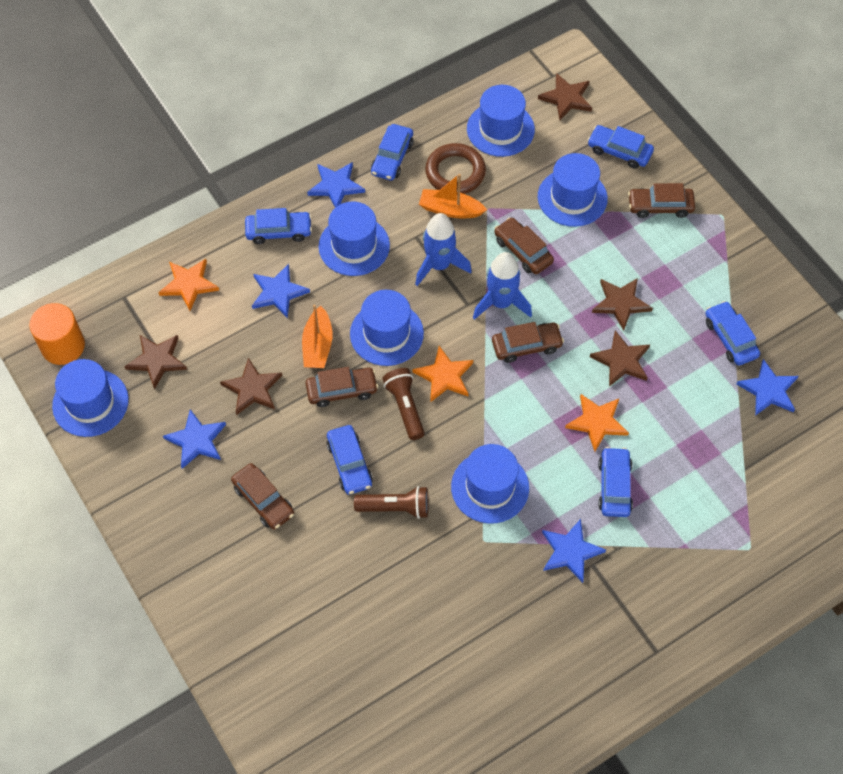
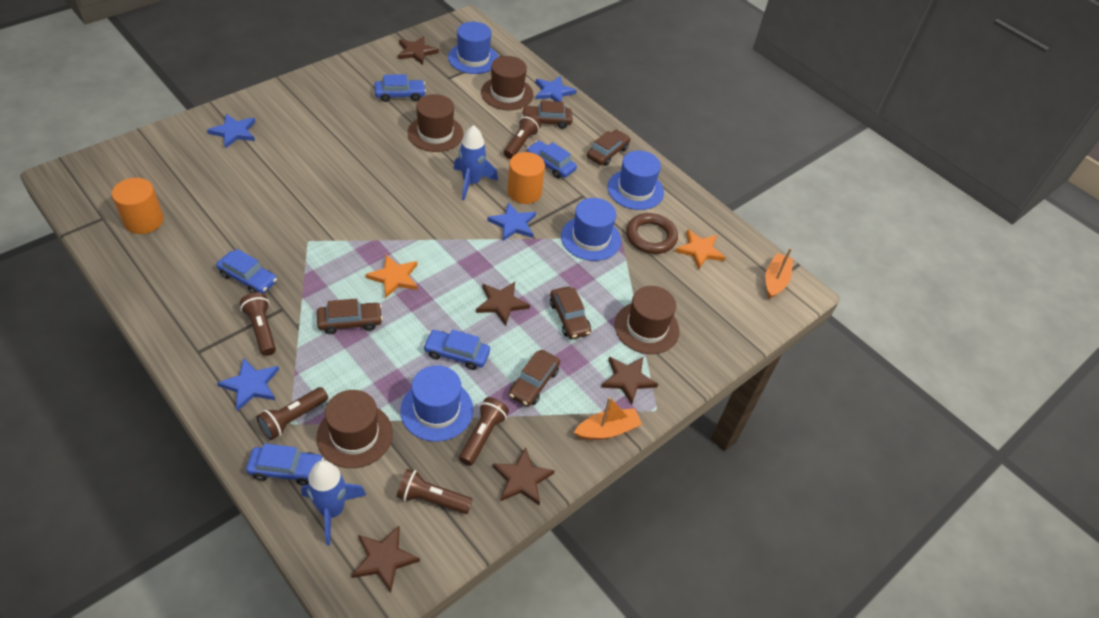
blue car: [245,208,312,244] [326,425,373,495] [371,124,414,180] [588,125,654,169] [598,447,633,517] [705,301,760,366] = 6 -> [216,249,277,294] [246,443,324,486] [374,74,426,102] [423,329,490,370] [527,141,577,178] = 5
blue hat: [52,359,129,437] [318,201,390,276] [350,290,424,366] [451,444,529,523] [467,85,535,157] [538,153,608,227] = 6 -> [400,365,473,442] [448,22,498,74] [561,198,621,261] [607,150,664,210] = 4
blue star: [163,409,226,469] [252,264,310,318] [307,162,365,208] [542,519,606,583] [736,359,798,416] = 5 -> [207,114,255,149] [217,358,279,411] [487,202,536,241] [536,76,577,102] = 4
brown flashlight: [354,486,429,519] [382,368,425,440] = 2 -> [240,292,276,356] [257,387,328,440] [397,469,473,514] [459,397,509,466] [504,114,541,159] = 5
brown hat: none = 0 -> [316,390,393,468] [407,94,464,152] [481,56,534,110] [615,286,680,354] = 4
orange cylinder: [29,303,85,365] = 1 -> [112,178,164,234] [507,152,545,204] = 2
orange star: [158,259,219,311] [412,346,473,402] [565,394,629,451] = 3 -> [366,255,418,298] [675,229,726,270] = 2

